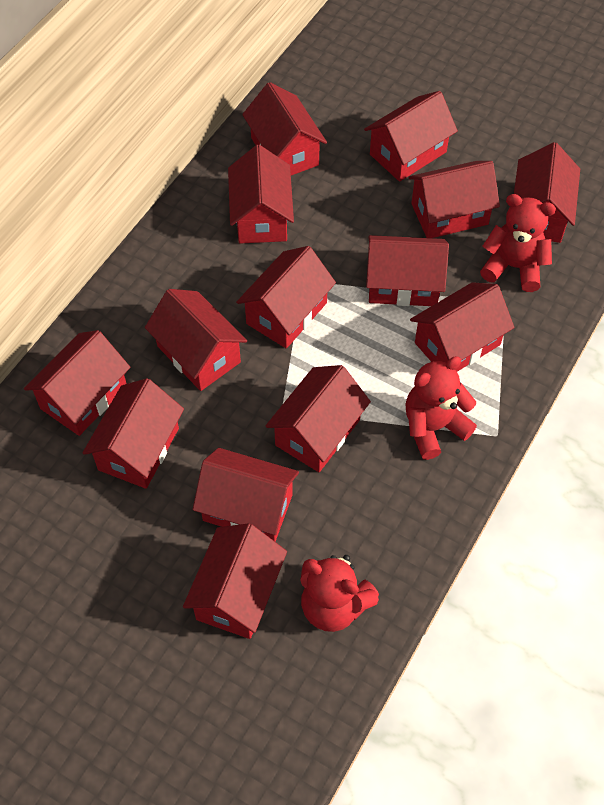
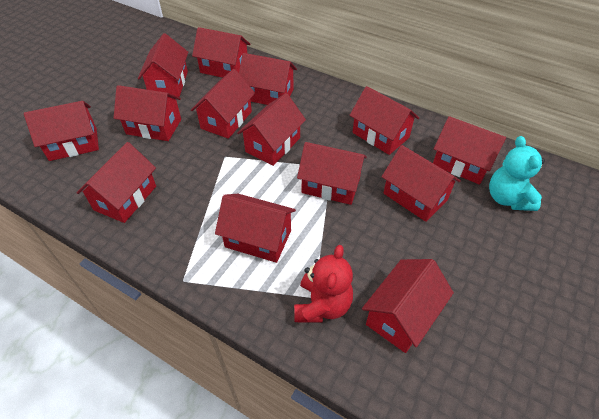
red teddy bear: [300,555,379,632] [405,356,477,460] [480,194,556,292] = 3 -> [294,245,353,322] = 1
turquoise teddy bear: none = 0 -> [489,136,545,211] = 1

